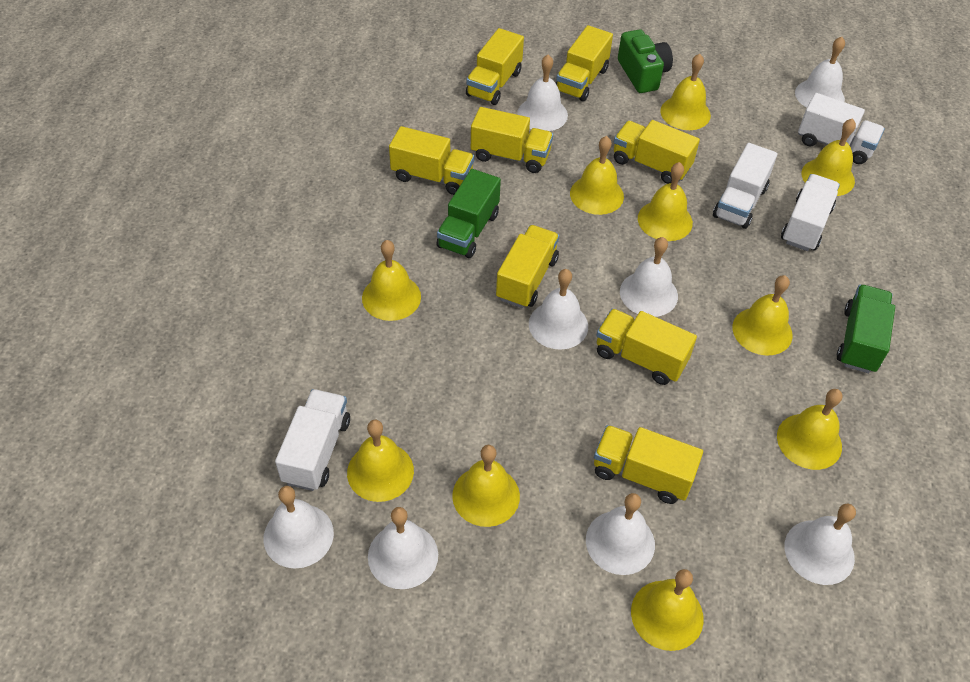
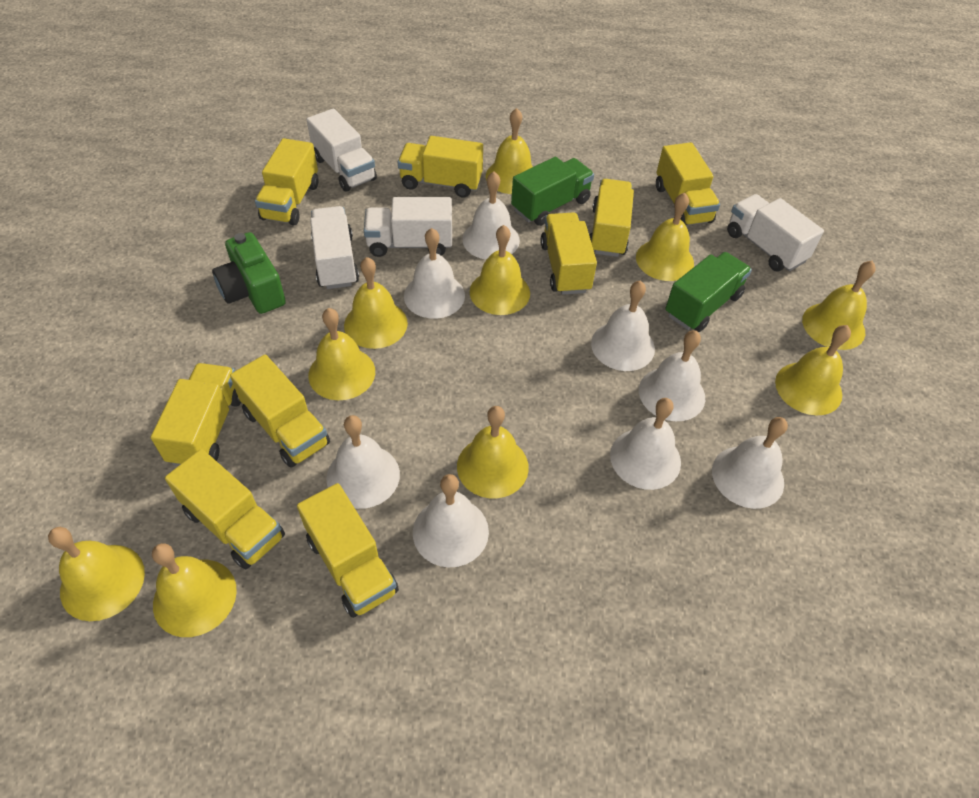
yellow truck: [389,126,474,195] [466,28,524,105] [471,107,553,173] [496,225,559,308] [556,25,613,102] [594,425,703,504] [596,309,697,385] [614,120,700,184] = 8 -> [151,363,241,466] [165,449,285,569] [230,355,330,468] [255,138,319,226] [297,483,399,618] [398,136,483,197] [540,212,597,295] [590,179,634,257] [656,142,720,225] = 9

